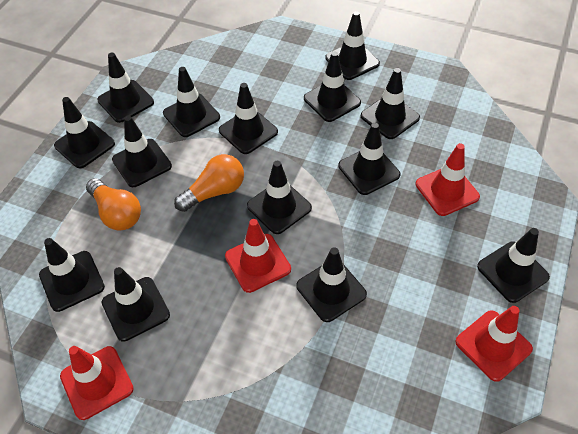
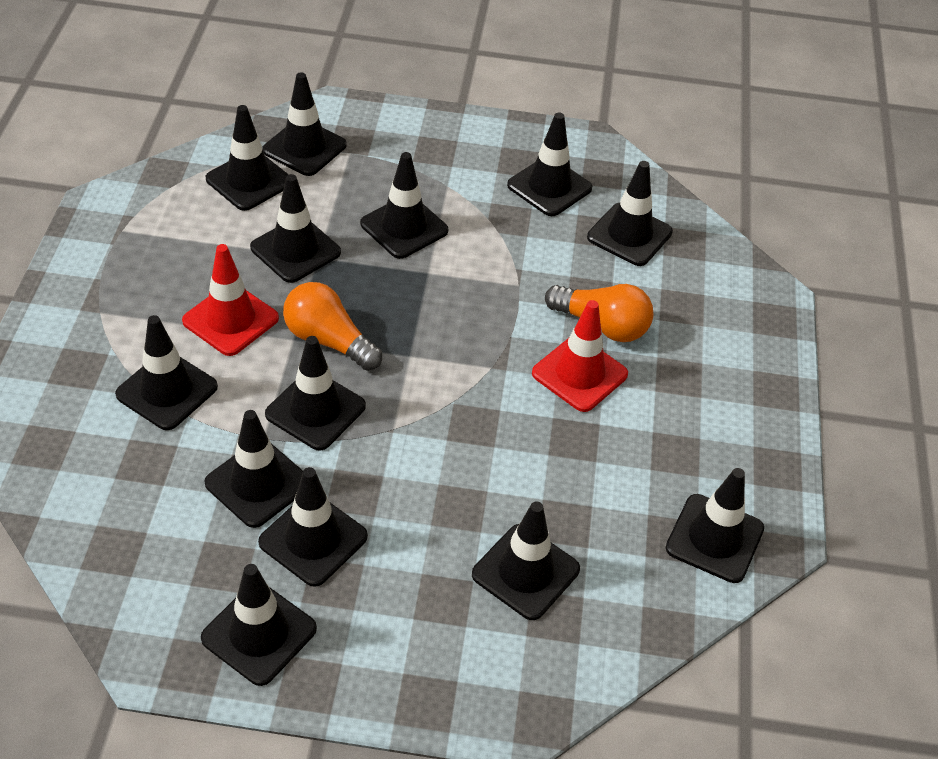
black traffic cone: [39,238,105,312] [54,97,115,168] [97,53,154,123] [102,267,170,342] [112,115,172,187] [163,67,220,137] [219,83,278,154] [247,161,312,234] [296,247,367,322] [304,52,361,122] [325,11,380,80] [338,123,400,195] [361,68,420,139] [477,228,550,303] = 14 -> [115,315,218,430] [201,564,317,686] [204,410,303,528] [206,105,289,211] [250,174,341,283] [258,467,368,587] [262,72,347,176] [265,336,366,450] [360,152,448,259] [472,501,580,620] [507,113,592,216] [587,161,673,266] [666,468,764,583] = 13
red traffic cone: [60,346,134,420] [225,219,291,293] [416,143,480,216] [455,306,533,382] = 4 -> [182,244,279,356] [532,300,628,412] = 2

